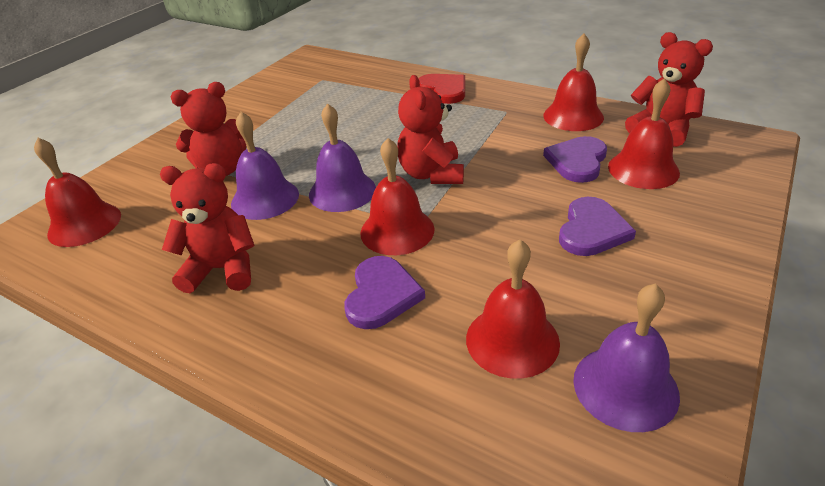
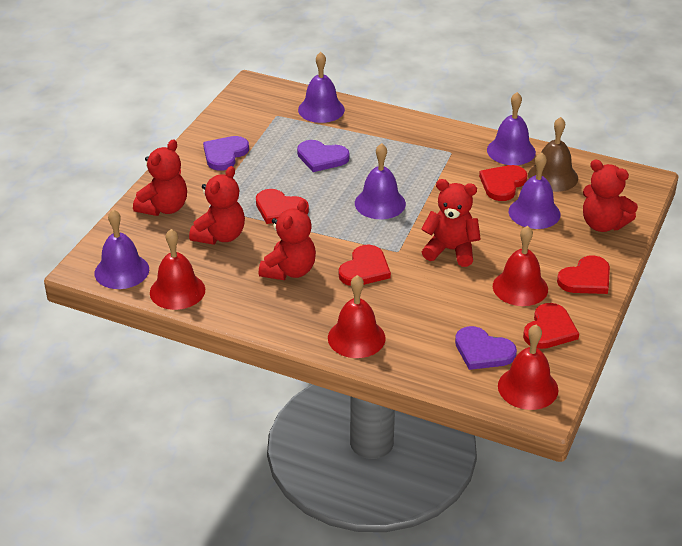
brown bell: none = 0 -> [528,117,578,192] = 1
purple bell: [231,112,299,220] [309,103,376,212] [573,283,680,432] = 3 -> [94,209,149,289] [298,52,345,123] [355,143,406,219] [487,92,536,165] [509,152,560,229] = 5
red bell: [34,138,121,247] [360,138,435,255] [466,239,560,379] [543,34,604,131] [608,78,680,189] = 5 -> [150,229,205,310] [328,275,386,358] [493,226,548,306] [498,324,558,410] = 4
red heart: [418,74,465,104] = 1 -> [256,189,309,224] [339,245,391,286] [479,165,527,201] [523,303,579,349] [557,255,610,294] = 5
red teddy bear: [160,163,254,293] [171,82,246,176] [397,75,464,184] [625,32,713,147] = 4 -> [133,139,187,216] [189,166,245,245] [259,200,316,280] [421,179,481,267] [583,159,638,232] = 5

